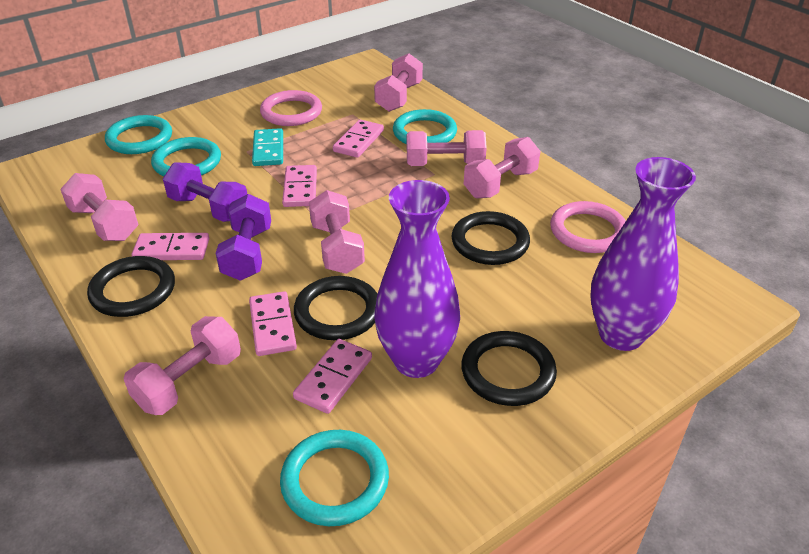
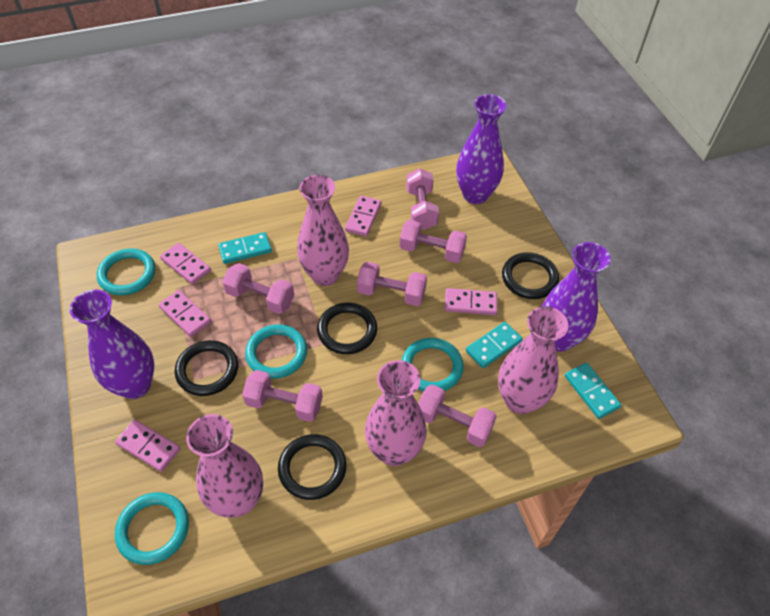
pink ring: [260,90,322,126] [550,201,626,253] = 2 -> none = 0
pink vase: none = 0 -> [186,414,263,518] [297,175,349,286] [365,360,427,466] [498,306,569,414] = 4
purple dumbbell: [163,162,247,222] [216,194,271,281] = 2 -> none = 0
purple vase: [374,180,460,378] [590,157,696,351] = 2 -> [70,290,155,399] [456,94,507,204] [541,242,611,352] = 3
turquoise domino: [252,128,283,166] = 1 -> [218,232,272,264] [466,322,523,368] [565,363,621,419] = 3

